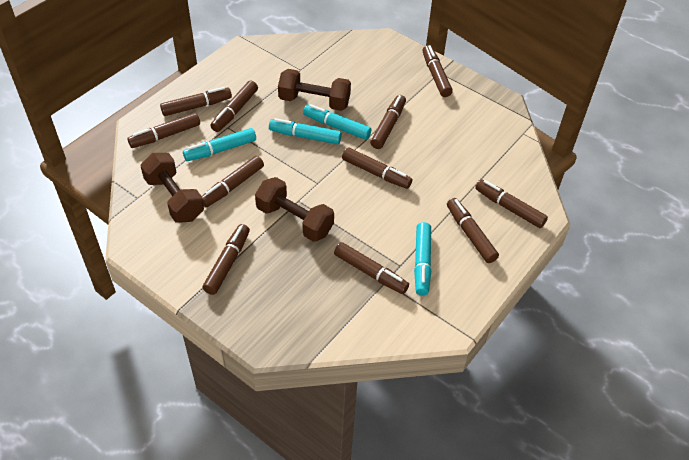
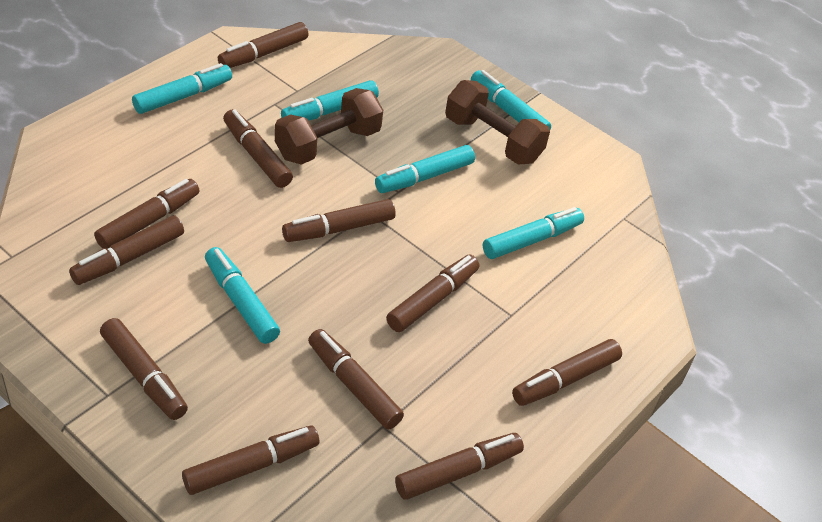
brown dumbbell: [140,153,204,223] [255,177,334,242] [278,69,351,111] = 3 -> [275,88,383,165] [445,80,550,164] = 2
turquoise marker: [183,128,256,161] [269,118,342,144] [303,104,371,140] [414,222,431,296] = 4 -> [132,63,232,114] [205,247,280,344] [281,80,379,121] [375,145,475,193] [471,70,551,130] [483,207,584,259] = 6

